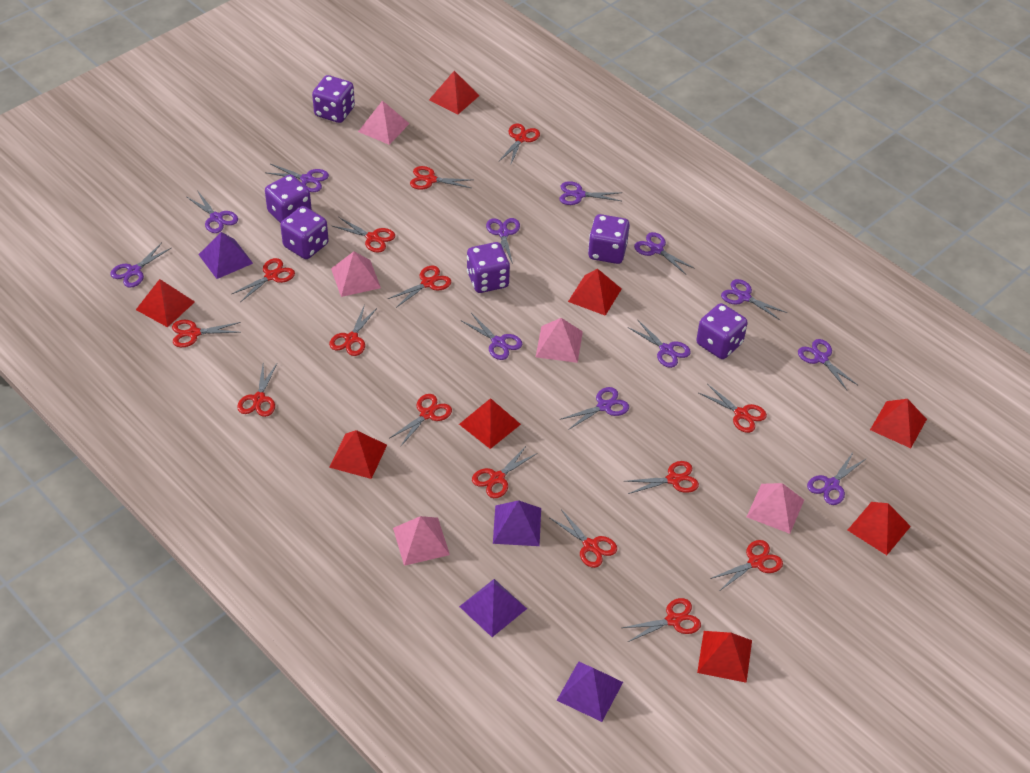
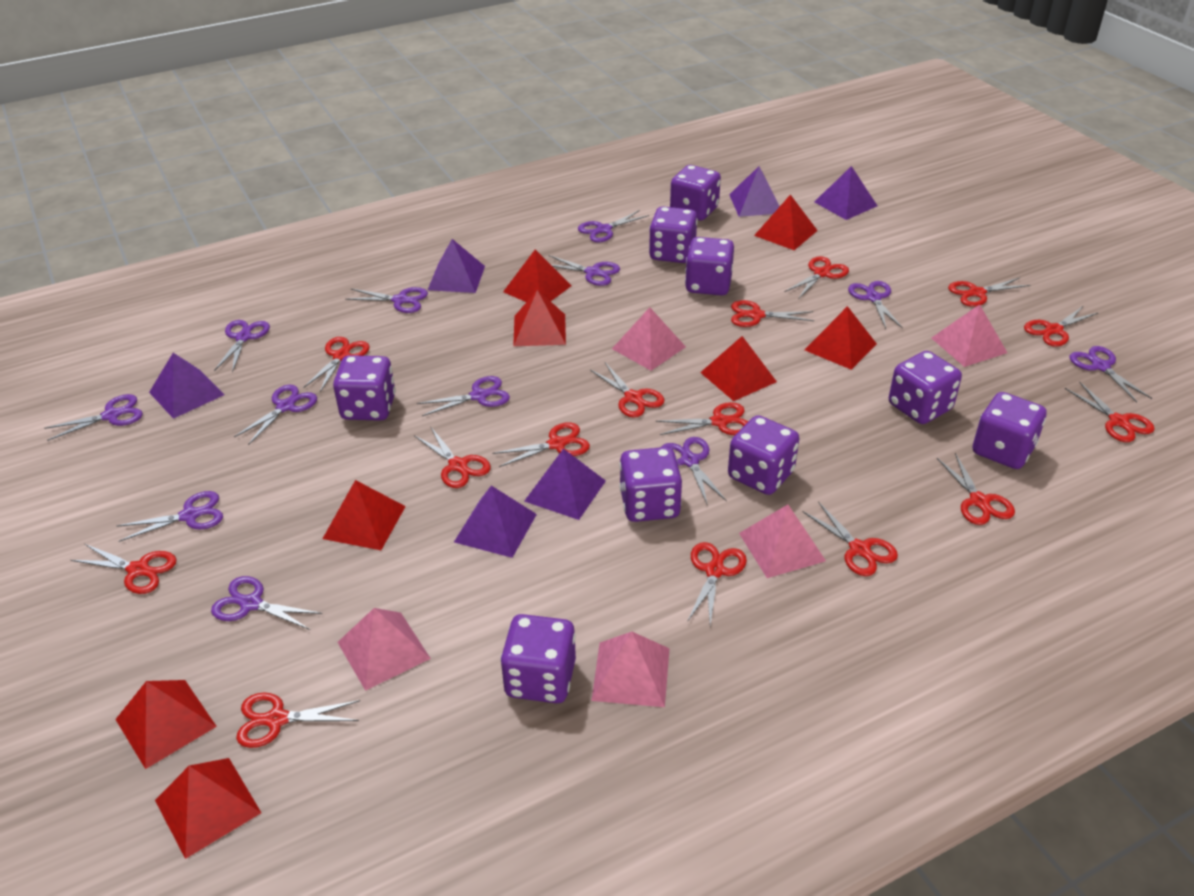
purple dice: [265,174,312,223] [280,206,329,259] [312,75,355,123] [467,242,510,293] [588,214,630,264] [696,303,748,359] = 6 -> [333,355,396,421] [501,614,576,703] [619,447,682,522] [649,206,698,263] [670,165,721,220] [685,237,734,296] [728,415,799,495] [889,351,962,424] [973,392,1046,469] = 9
purple pyramid: [198,232,253,279] [459,579,527,637] [493,500,541,546] [557,661,623,722] = 4 -> [149,353,225,419] [428,239,485,293] [454,486,537,558] [524,449,606,520] [729,166,780,217] [814,166,877,220] = 6

